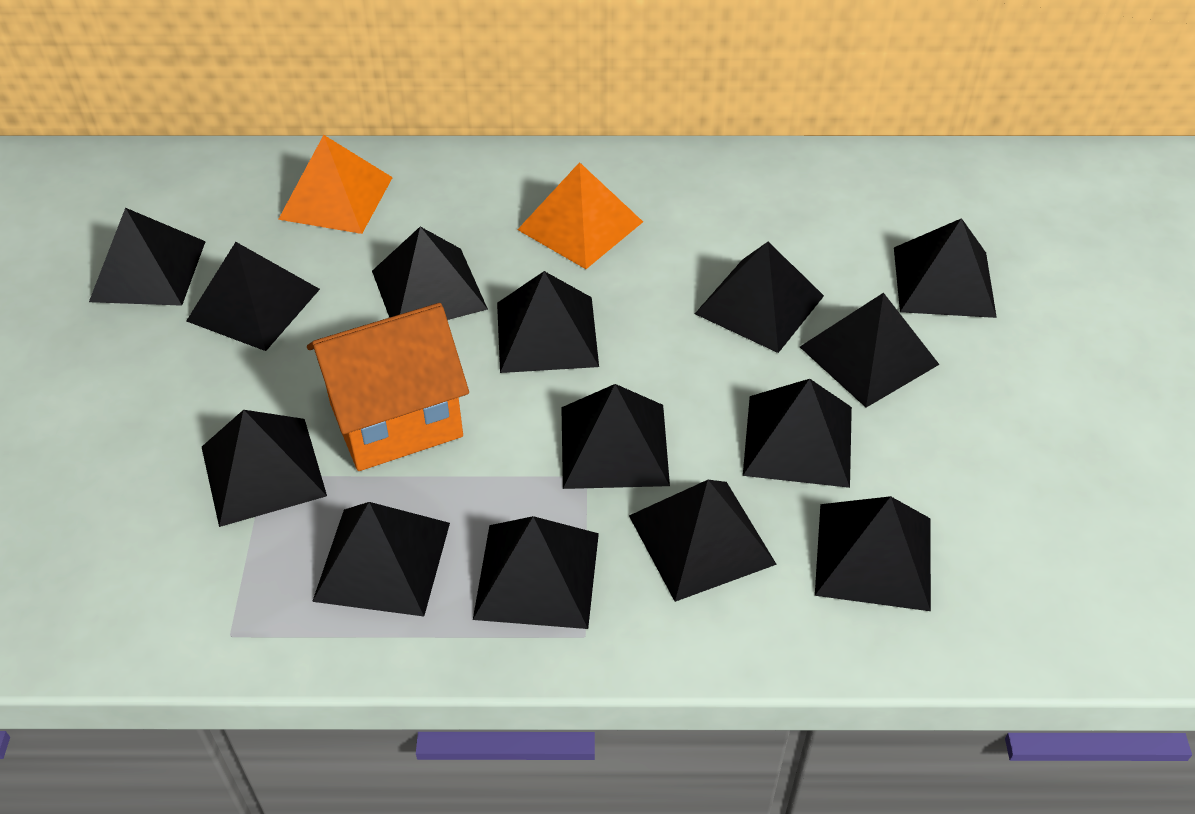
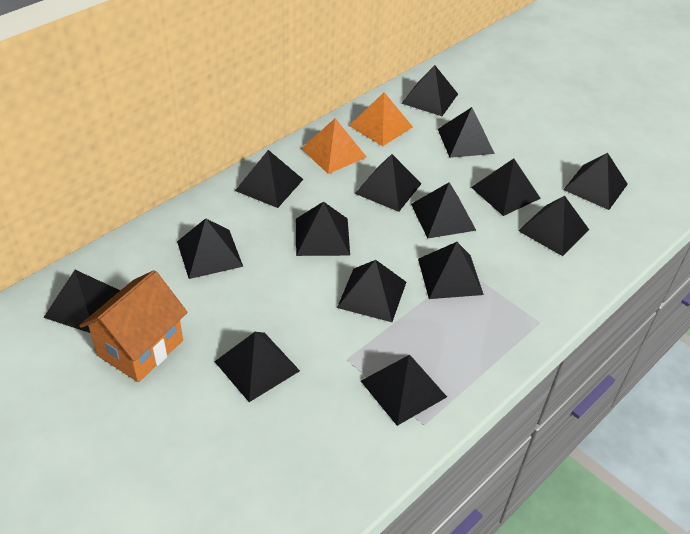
black pyramid: [89,208,206,306] [186,242,320,351] [202,410,327,527] [312,502,450,616] [372,227,488,320] [473,516,599,629] [497,271,599,373] [561,384,670,489] [629,480,777,602] [695,242,824,353] [743,379,852,488] [800,293,940,408] [815,496,931,611] [894,218,997,318] = 14 -> [43,270,120,333] [177,218,243,279] [214,332,300,402] [235,150,304,208] [296,201,350,256] [337,260,406,322] [355,154,421,212] [361,355,447,426] [401,65,458,116] [411,182,476,239] [418,242,484,299] [438,107,495,158] [471,159,541,216] [518,196,589,256] [563,153,628,210] = 15

